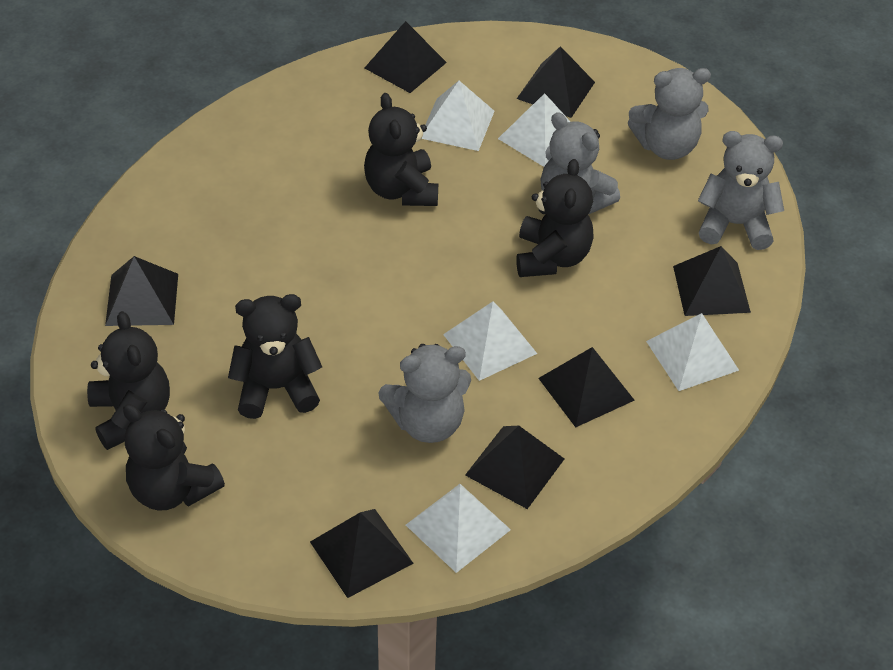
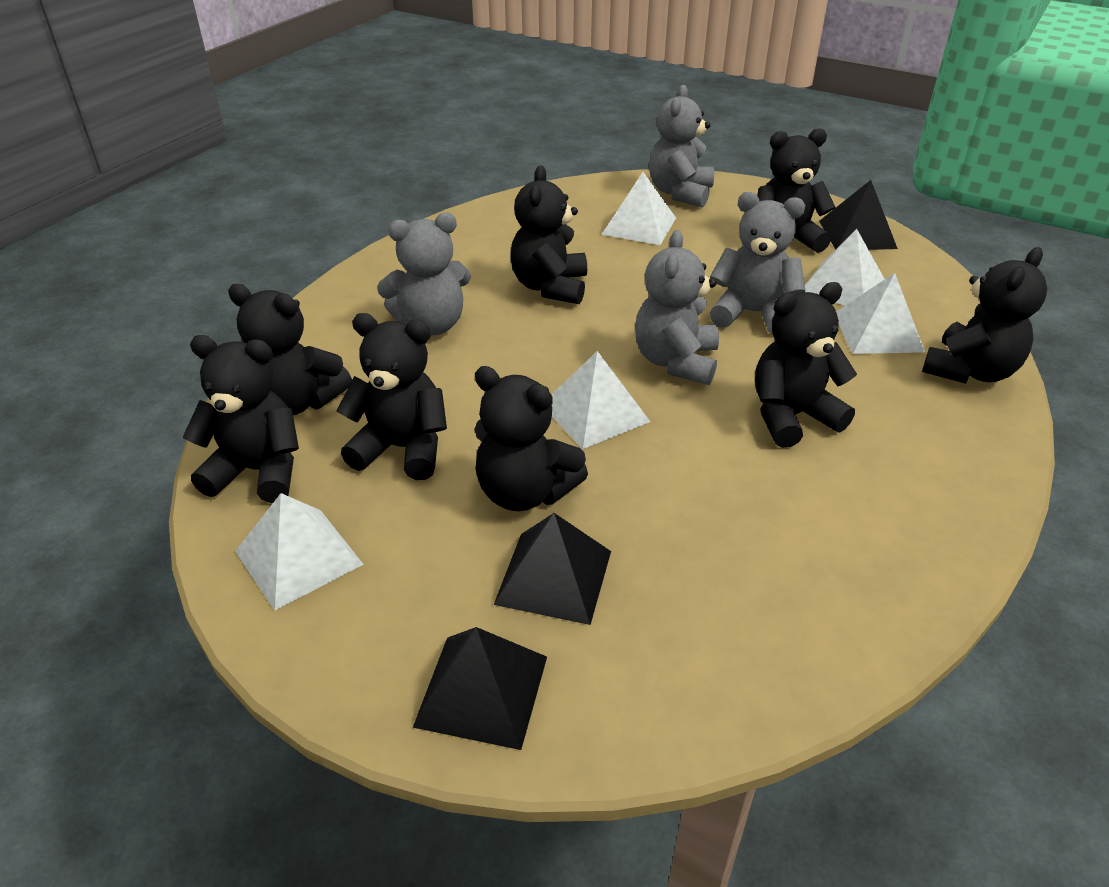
black pyramid: [105,256,178,326] [310,509,414,598] [365,21,447,93] [465,426,564,509] [517,46,595,118] [538,347,635,427] [673,246,751,316] = 7 -> [413,627,547,750] [494,513,611,625] [819,180,898,250] = 3
black teddy bear: [87,311,170,450] [123,404,225,510] [228,294,322,419] [364,93,438,206] [516,159,594,277] = 5 -> [183,335,299,503] [228,284,352,415] [336,313,447,480] [474,366,588,511] [511,166,587,304] [755,282,857,448] [757,128,836,253] [922,247,1047,384] = 8

